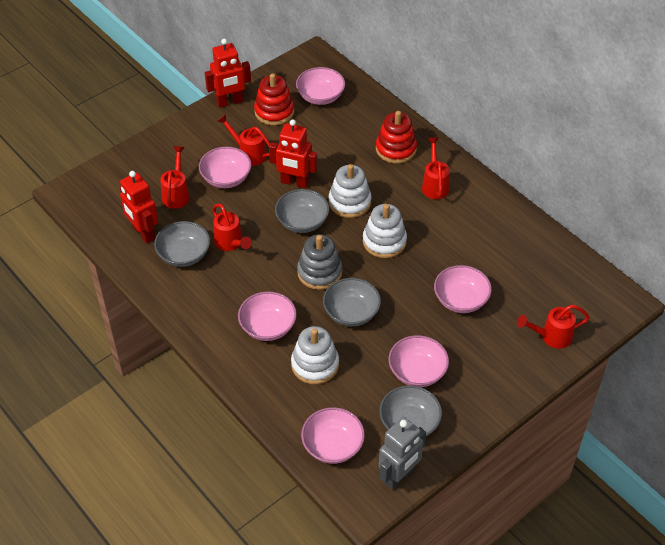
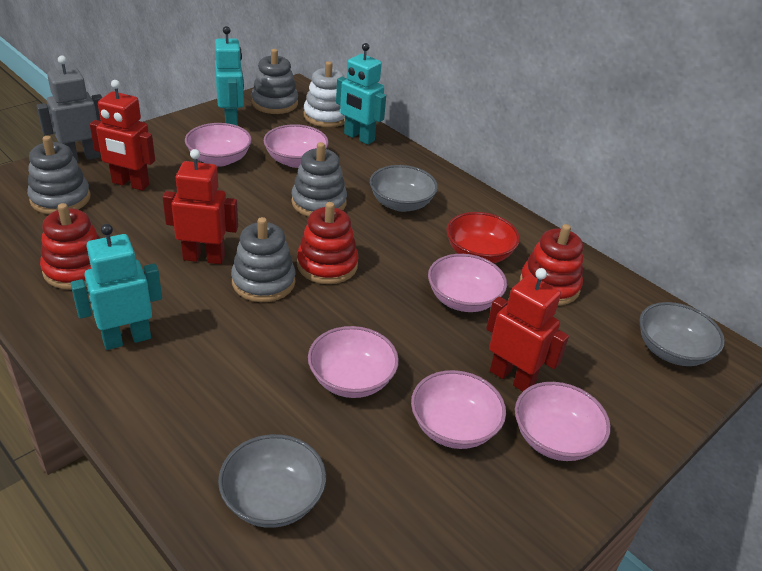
grey bowl: [154,221,210,267] [275,189,329,233] [323,278,381,327] [379,385,442,436] = 4 -> [218,434,326,528] [370,165,438,212] [640,302,725,366] = 3
grey stacking toy: [297,234,342,290] = 1 -> [27,136,90,214] [231,217,296,302] [251,49,298,114] [291,142,347,217] = 4
red bowl: none = 0 -> [446,212,520,263] = 1
red stacking toy: [254,73,294,125] [376,111,417,164] = 2 -> [40,203,100,290] [297,202,358,284] [520,224,583,305] = 3
red watering can: [160,146,190,209] [212,203,252,251] [217,114,270,166] [422,138,450,199] [517,305,590,349] = 5 -> none = 0
turquoise robot: none = 0 -> [70,224,162,350] [215,26,244,126] [336,43,386,145] = 3
white stacking toy: [291,326,339,385] [329,164,371,218] [363,204,407,258] = 3 -> [304,61,345,127] = 1

